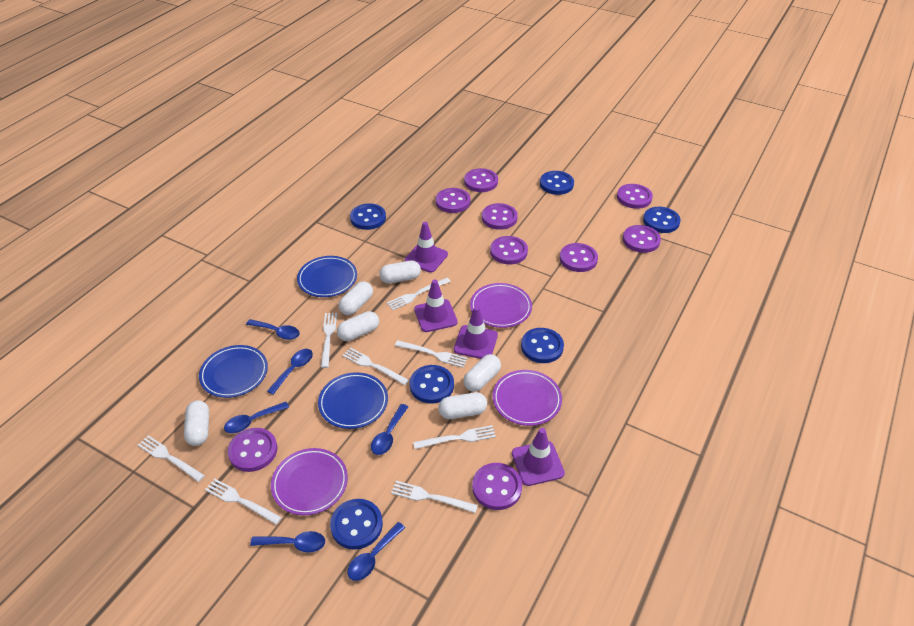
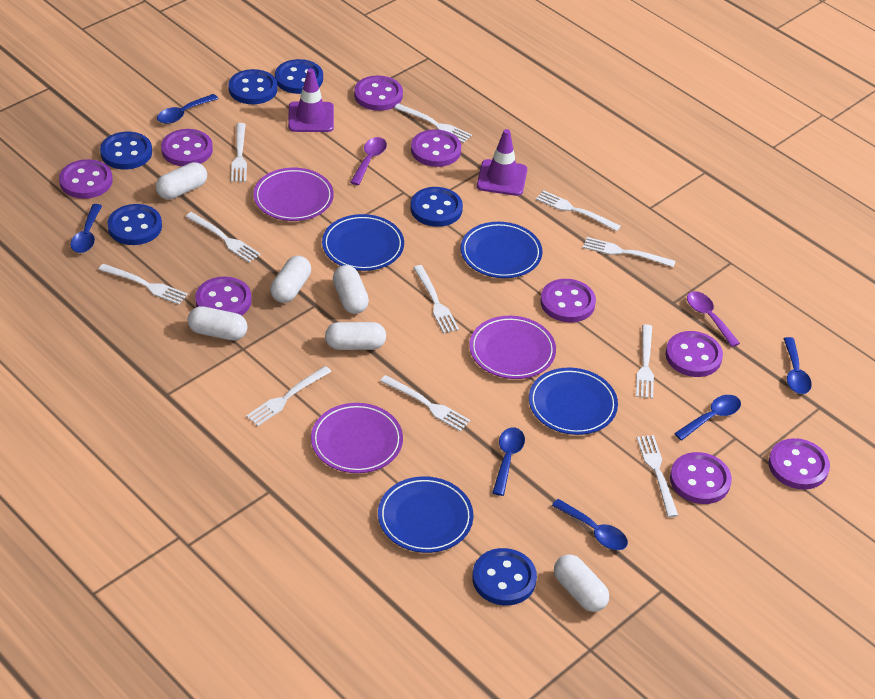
blue plate: [199,345,268,398] [297,256,357,297] [318,372,388,429] = 3 -> [322,214,404,271] [378,476,473,553] [461,222,542,278] [529,367,618,435] = 4
purple spoon: none = 0 -> [350,137,387,185] [687,291,740,347] = 2
purple traffic cone: [405,222,448,273] [414,280,458,332] [454,306,498,359] [512,428,565,486] = 4 -> [288,69,334,132] [477,129,527,196] = 2
white fork: [138,435,205,482] [205,479,282,525] [321,313,337,368] [342,348,409,385] [387,278,451,310] [391,481,478,513] [395,340,468,368] [413,425,496,449] = 8 -> [98,264,188,305] [185,212,261,263] [231,123,247,182] [246,366,331,426] [380,375,470,431] [394,103,472,143] [413,265,459,333] [536,190,621,231] [583,237,676,267] [636,324,654,399] [637,435,678,517] = 11

